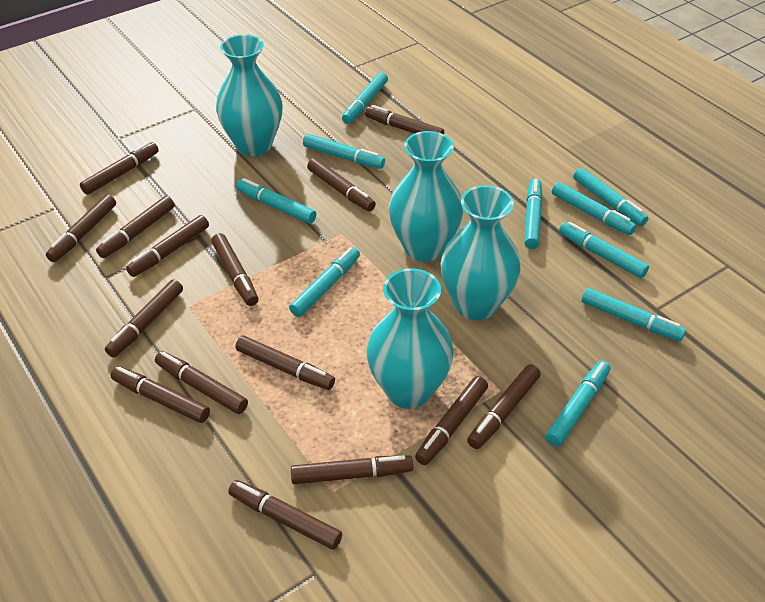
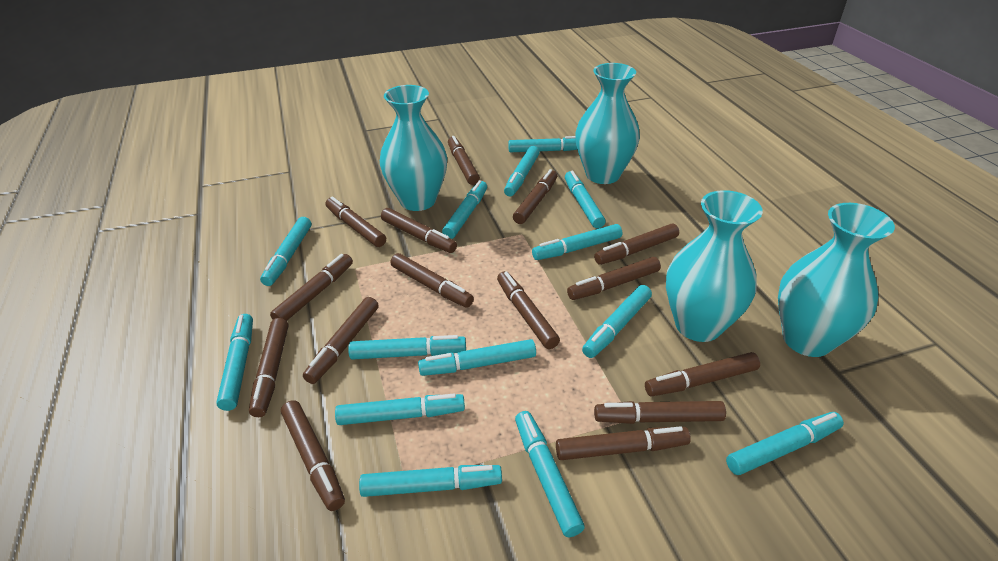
turquoise marker: [236,178,317,224] [289,247,360,317] [303,134,385,169] [342,72,388,124] [524,179,543,249] [546,361,610,447] [552,182,636,235] [559,222,649,278] [573,168,648,226] [582,288,686,341] = 10 -> [216,314,253,411] [260,217,312,286] [335,394,465,425] [348,335,466,360] [359,465,502,497] [418,339,536,376] [442,180,487,239] [504,146,540,196] [508,136,577,152] [515,411,585,537] [532,224,622,260] [565,171,606,228] [582,285,652,358] [726,412,844,475] = 14

